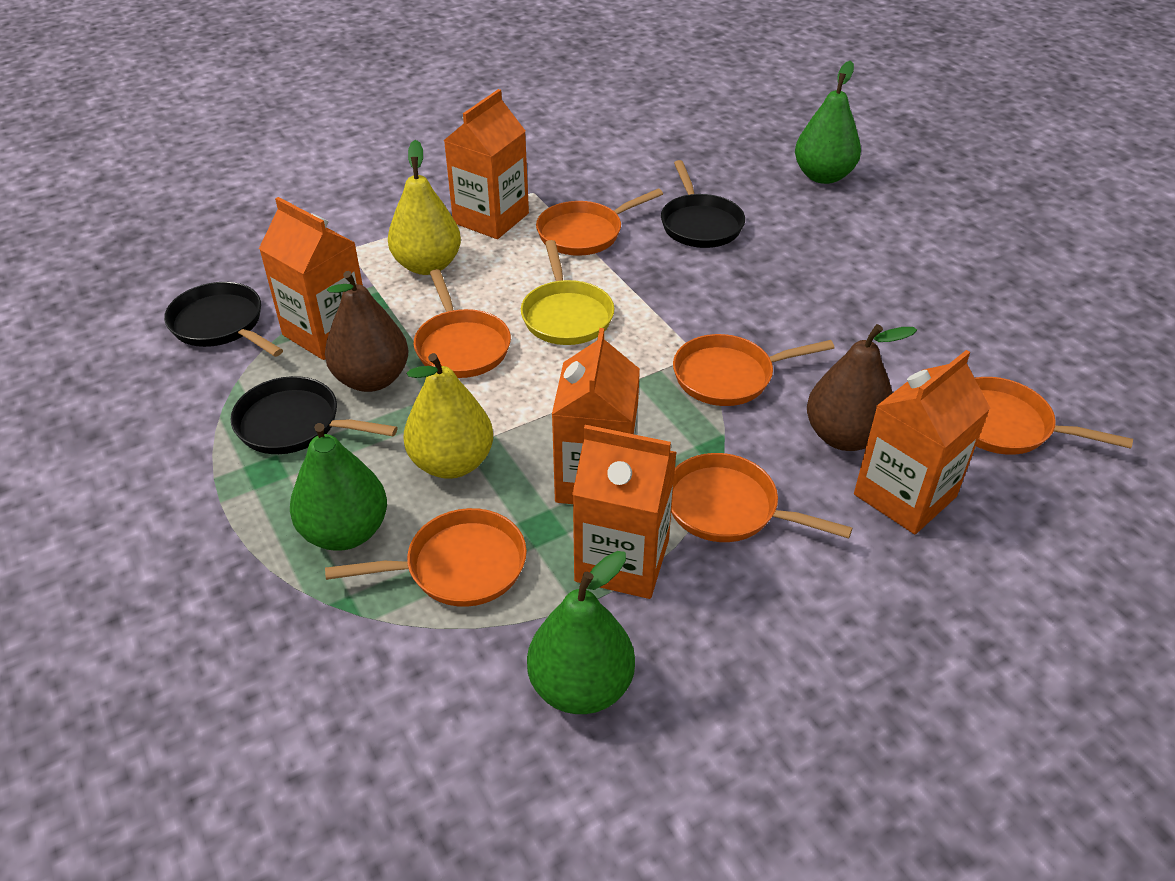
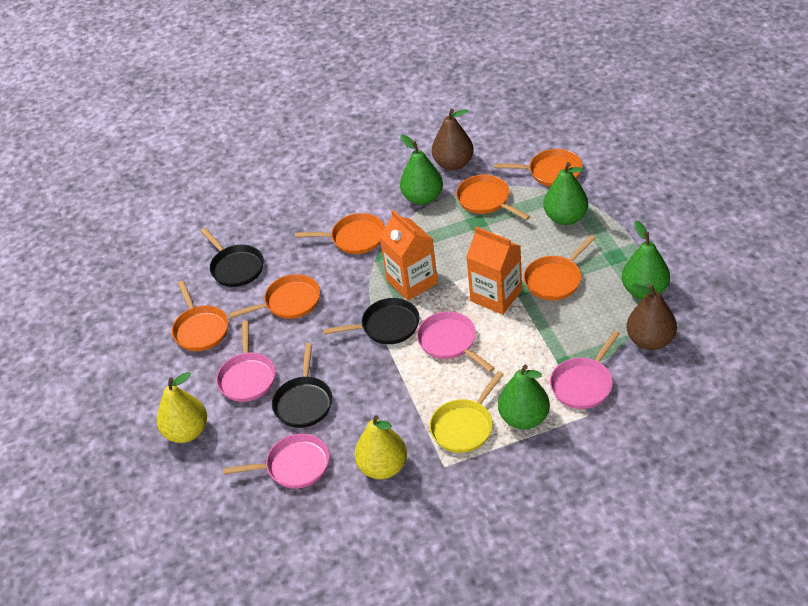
green pear: [290,423,387,551] [527,551,635,714] [795,61,861,184] = 3 -> [400,135,443,205] [498,365,550,430] [544,162,588,225] [622,220,670,299] = 4
orange carton: [259,197,363,360] [444,89,529,239] [552,328,640,504] [572,425,677,599] [854,350,991,534] = 5 -> [379,210,438,301] [466,227,522,315] = 2
pink pan: none = 0 -> [216,321,275,402] [223,433,329,489] [417,311,495,372] [550,330,620,409] = 4

